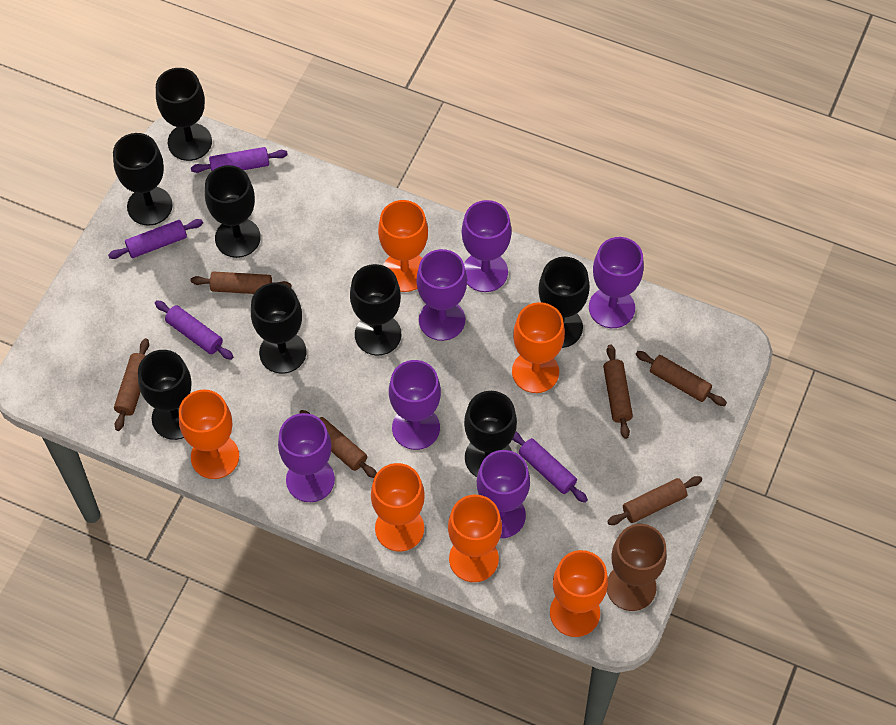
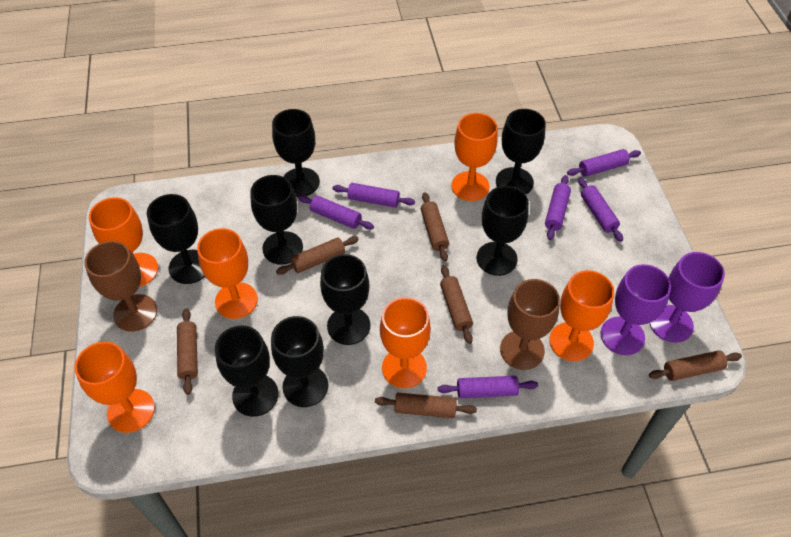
brown goblet: [607,524,667,611] = 1 -> [84,241,157,332] [500,279,560,370] = 2
purple goblet: [278,413,335,502] [389,360,441,450] [417,249,467,341] [462,200,512,292] [477,450,530,538] [589,237,644,328] = 6 -> [601,264,671,355] [649,252,725,343] = 2
purple rolling pin: [108,219,203,259] [155,300,233,360] [191,147,288,173] [512,432,588,503] = 4 -> [298,195,374,230] [333,183,415,208] [438,376,538,398] [545,175,571,240] [567,149,641,177] [578,177,623,242] = 6

